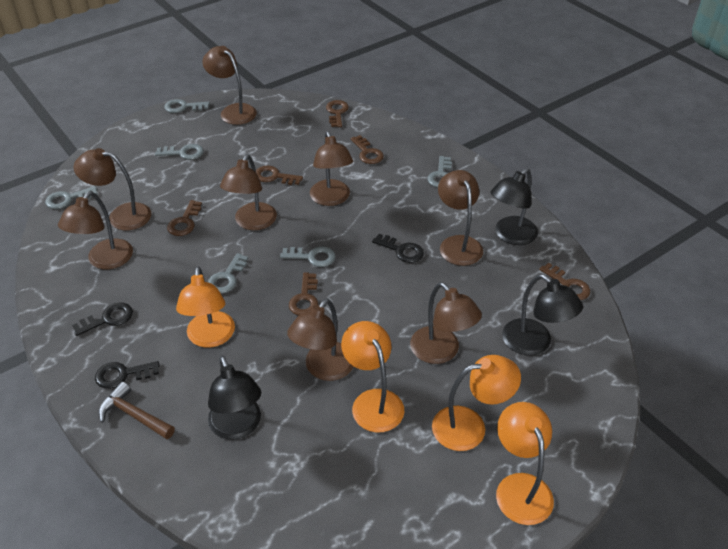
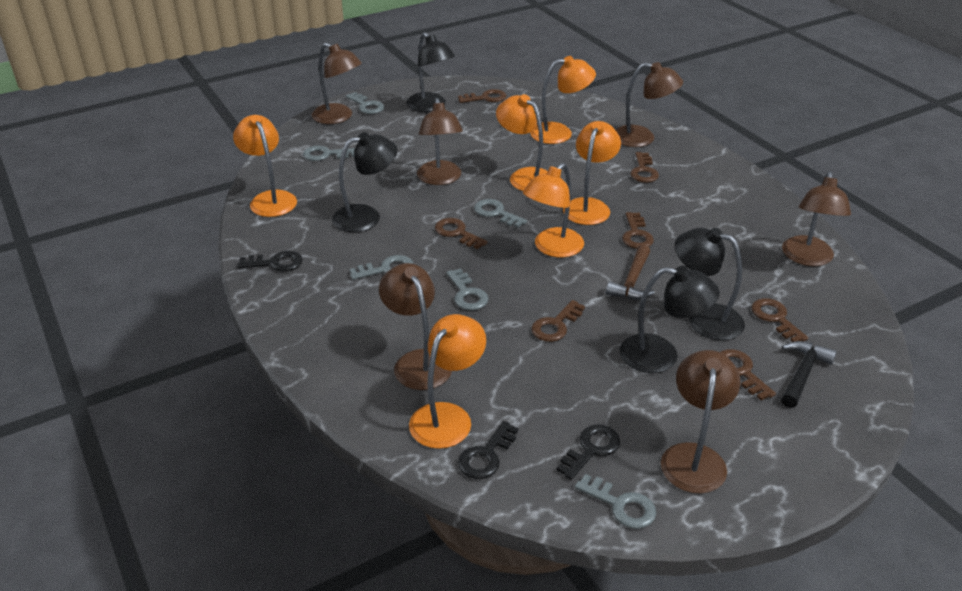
black hammer: none = 0 -> [781,341,837,408] = 1
black lamp: [208,356,261,440] [491,168,538,245] [502,274,583,356] = 3 -> [332,132,397,232] [406,32,455,112] [620,266,720,373] [675,227,745,340] = 4
brown key: [167,200,202,236] [256,165,303,185] [289,273,318,316] [326,100,349,127] [351,135,384,164] [539,263,590,300] = 6 -> [435,218,488,249] [458,89,507,103] [531,300,585,342] [622,212,654,249] [630,152,659,183] [720,349,776,400] [751,298,808,342] = 7
brown lamp: [58,191,133,269] [74,148,151,230] [202,46,257,125] [220,154,277,230] [287,299,354,381] [310,131,353,206] [410,282,482,364] [438,170,483,266] = 8 -> [312,43,362,124] [379,263,452,390] [417,98,463,185] [616,62,683,147] [661,350,740,493] [782,171,851,266] = 6
orange lamp: [176,266,235,348] [341,321,404,432] [432,355,521,451] [496,402,554,525] = 4 -> [233,115,297,217] [409,314,486,449] [496,94,548,191] [523,163,584,257] [530,56,596,144] [563,121,621,225] = 6

